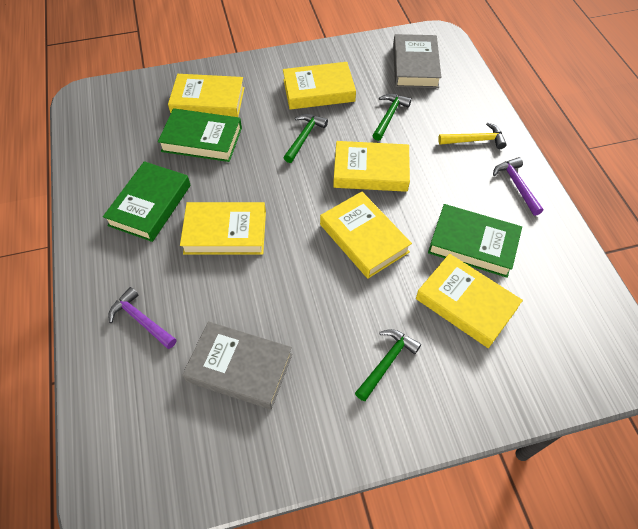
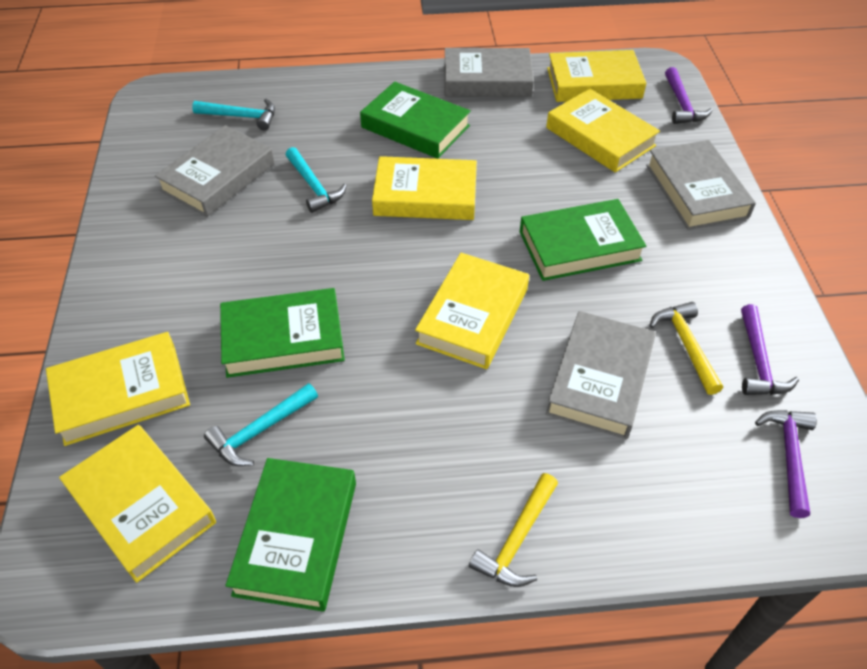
green book: [103,161,191,242] [158,108,242,162] [428,204,522,278] = 3 -> [220,288,345,378] [225,458,356,612] [360,82,471,159] [520,199,647,281] = 4
green hammer: [284,114,328,163] [355,329,421,401] [372,94,412,141] = 3 -> none = 0
grey book: [182,321,292,410] [393,34,442,88] = 2 -> [155,125,274,217] [444,48,534,97] [546,311,656,439] [646,140,756,230] = 4
purple hammer: [108,287,177,349] [493,157,543,216] = 2 -> [665,67,713,124] [741,304,799,395] [755,410,817,518] = 3
turquoise hammer: none = 0 -> [192,99,275,130] [204,383,318,466] [286,147,347,213] = 3
yellow hammer: [438,122,507,149] = 1 -> [469,473,558,587] [649,302,723,395] = 2

